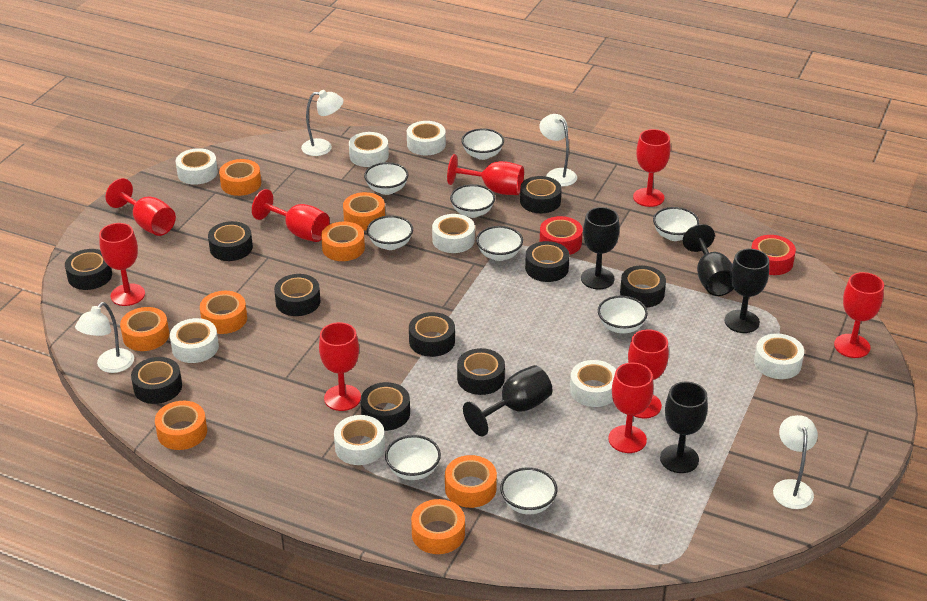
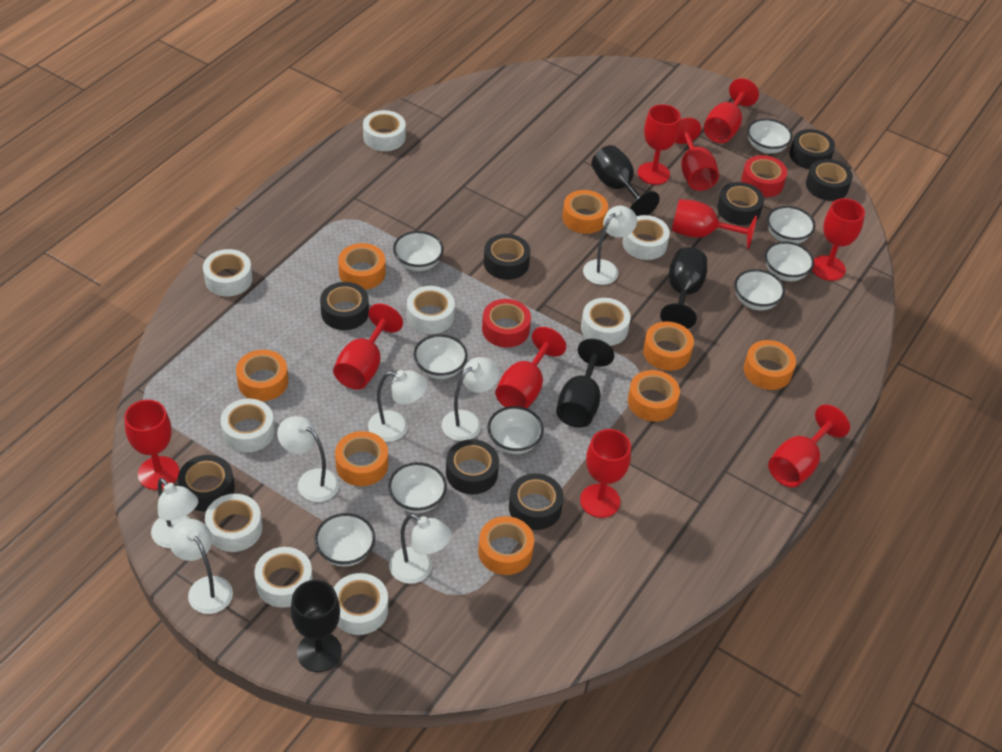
black goblet: [463,365,552,436] [581,207,620,289] [660,382,708,473] [683,224,734,296] [725,249,769,333] = 5 -> [291,580,342,672] [556,339,615,428] [591,145,660,216] [660,247,707,329] = 4
black tape: [65,249,112,290] [131,357,182,404] [208,221,253,261] [274,274,321,316] [361,382,410,431] [409,312,455,357] [457,348,505,395] [520,176,562,213] [525,241,569,282] [620,265,666,307] = 10 -> [178,455,235,511] [320,282,369,330] [446,439,499,494] [484,234,530,280] [509,473,564,530] [717,182,764,225] [789,129,835,169] [806,159,853,201] = 8
red goblet: [99,223,145,306] [106,178,176,236] [252,189,330,242] [319,322,361,411] [447,154,524,195] [608,362,654,453] [628,329,669,418] [633,129,671,207] [834,272,884,358] = 9 -> [124,400,179,490] [333,304,403,390] [495,327,566,408] [580,429,631,518] [637,104,681,185] [672,199,757,249] [675,118,719,191] [704,78,759,143] [768,404,850,488] [812,198,865,281] = 10
white lamp: [75,302,134,373] [301,90,344,156] [539,114,577,186] [773,415,818,509] = 4 -> [151,478,198,548] [169,519,233,614] [277,416,339,502] [368,370,428,442] [389,514,451,584] [442,357,499,441] [583,206,637,285] = 7
white tape: [170,318,219,363] [176,148,218,185] [334,415,385,465] [349,132,389,167] [407,121,446,155] [432,214,475,253] [570,360,616,407] [754,333,804,379] = 8 -> [203,249,253,296] [205,494,263,552] [220,399,275,452] [254,547,313,608] [334,573,388,635] [363,110,406,151] [407,286,455,334] [581,298,631,346] [622,215,670,260] = 9

